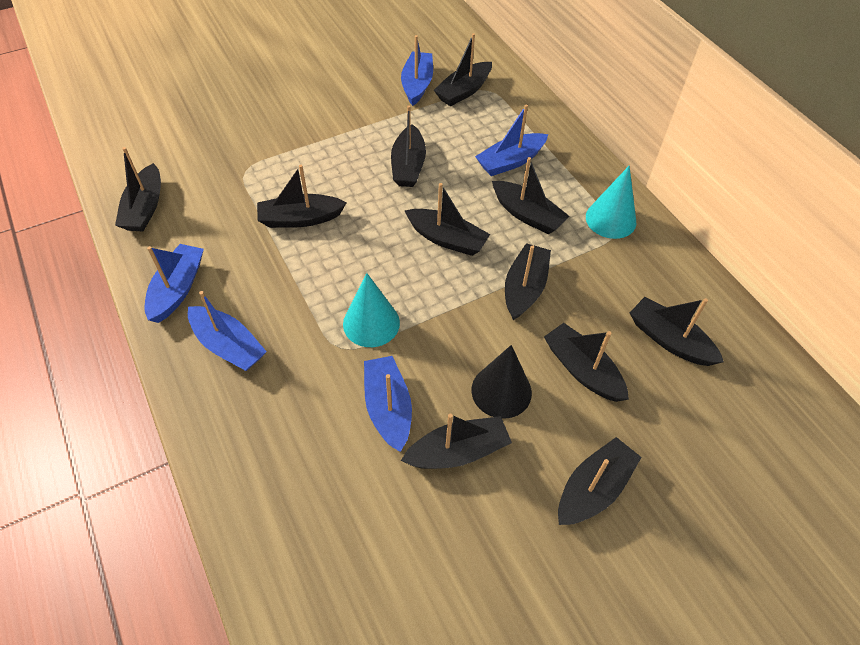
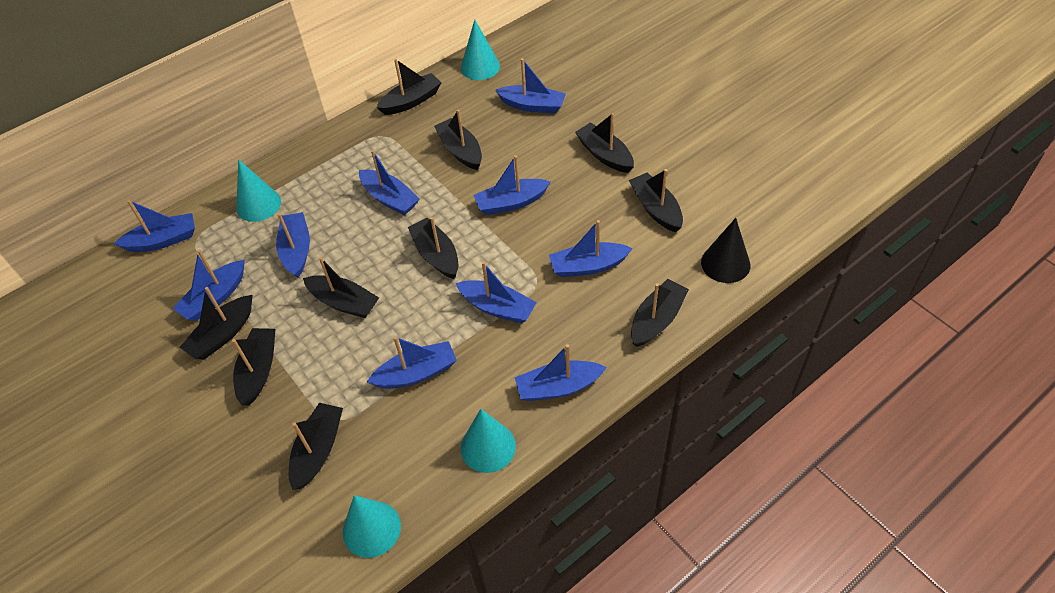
black boat: [115,147,161,231] [257,165,347,228] [391,105,426,187] [401,414,512,469] [405,183,490,256] [434,33,492,106] [492,157,570,234] [505,243,551,320] [544,323,629,402] [558,437,642,525] [630,297,724,366] = 11 -> [180,287,253,359] [232,328,276,405] [289,403,343,490] [303,257,379,318] [376,59,441,115] [408,217,458,279] [434,110,482,170] [575,113,634,173] [629,169,683,232] [631,279,689,347] = 10
blue boat: [145,244,204,323] [188,291,267,371] [364,356,412,452] [401,35,433,106] [475,104,548,176] = 5 -> [114,200,195,252] [173,250,245,321] [276,212,310,278] [359,150,419,215] [367,336,457,389] [456,262,537,323] [473,155,550,215] [495,58,566,113] [515,344,607,401] [549,220,633,277] = 10
turquoise cone: [343,273,400,347] [586,165,636,239] = 2 -> [236,159,281,222] [343,495,401,558] [461,20,500,80] [461,409,516,473] = 4

